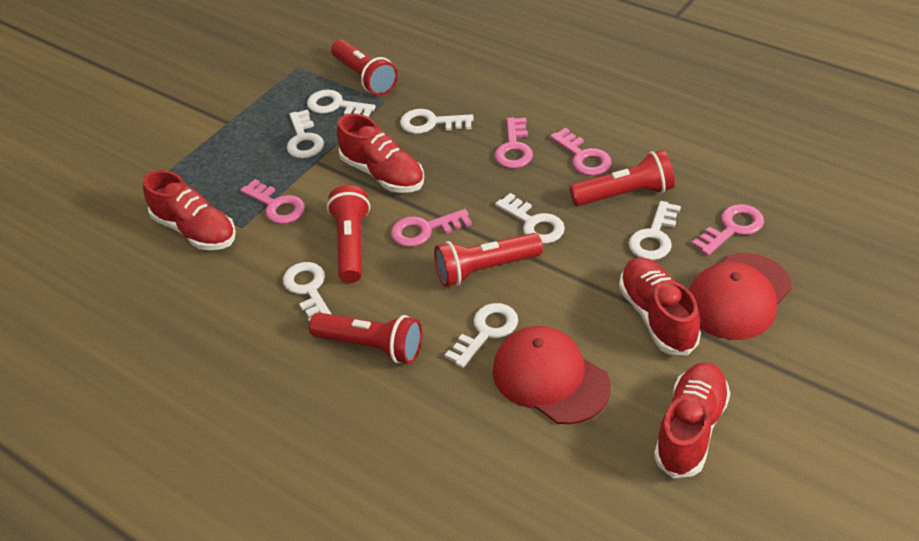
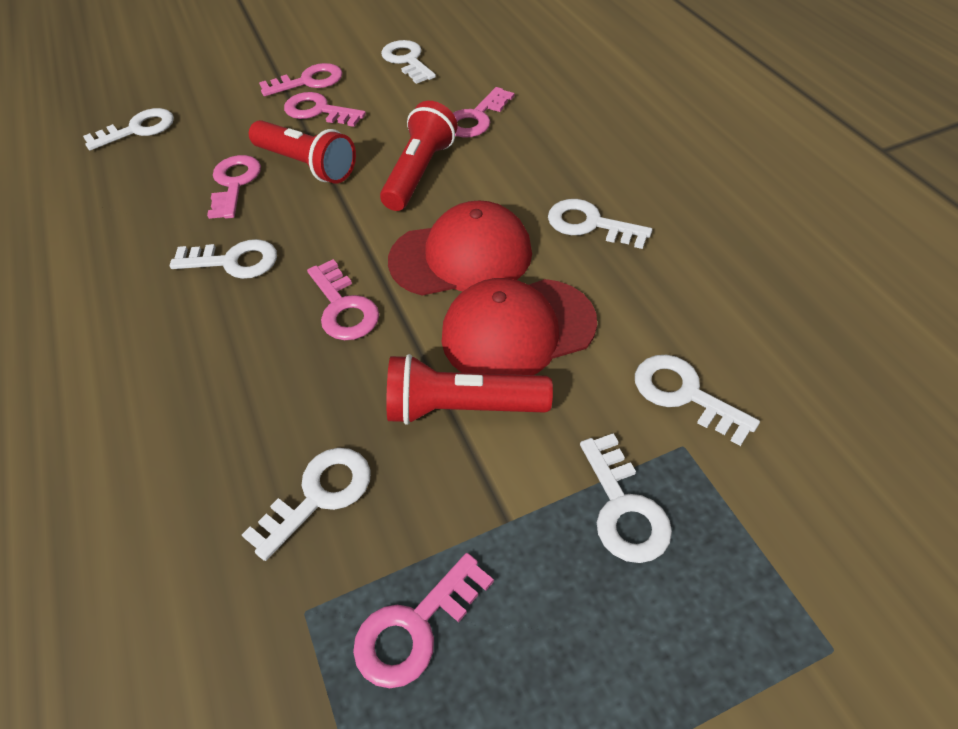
pink key: [240,179,305,224] [391,209,472,247] [494,117,533,168] [550,128,612,176] [691,204,764,256] = 5 -> [207,155,261,219] [259,63,343,96] [284,92,366,127] [307,259,379,340] [353,553,494,688] [453,87,515,138] = 6
red flashlight: [309,313,422,364] [327,185,370,283] [331,39,398,96] [434,233,543,287] [570,150,675,206] = 5 -> [249,120,356,183] [380,101,458,211] [386,354,553,425] = 3
red shoe: [143,170,236,250] [337,114,424,193] [619,257,701,355] [654,362,731,478] = 4 -> none = 0

